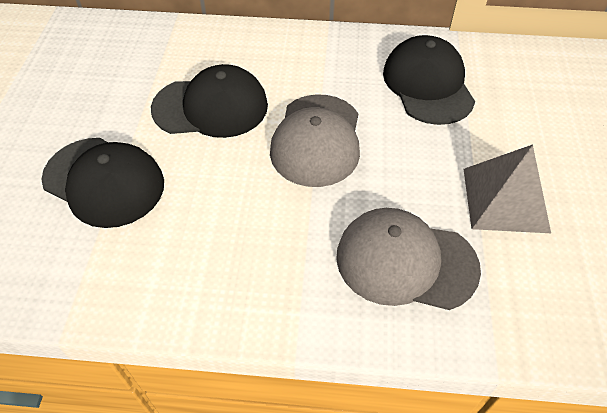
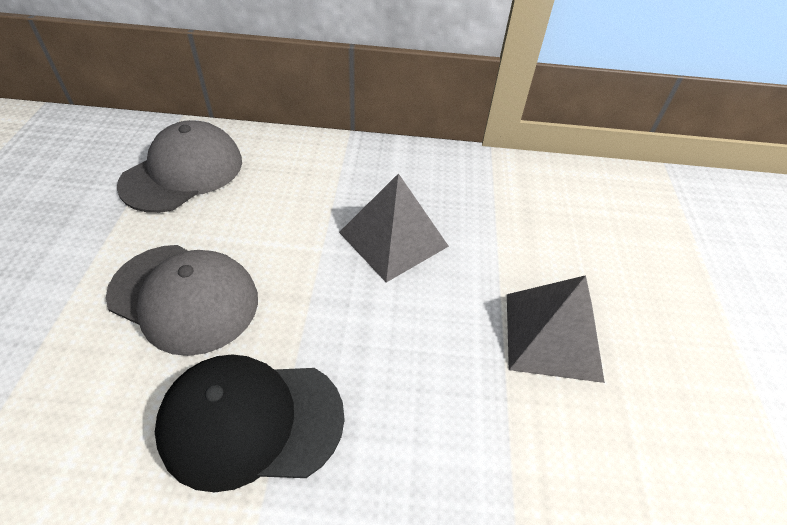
black cap: [42,138,164,228] [151,64,268,138] [383,35,475,125] = 3 -> [155,354,345,492] = 1
grey pyramid: [463,144,551,233] = 1 -> [339,173,449,282] [507,275,605,383] = 2

